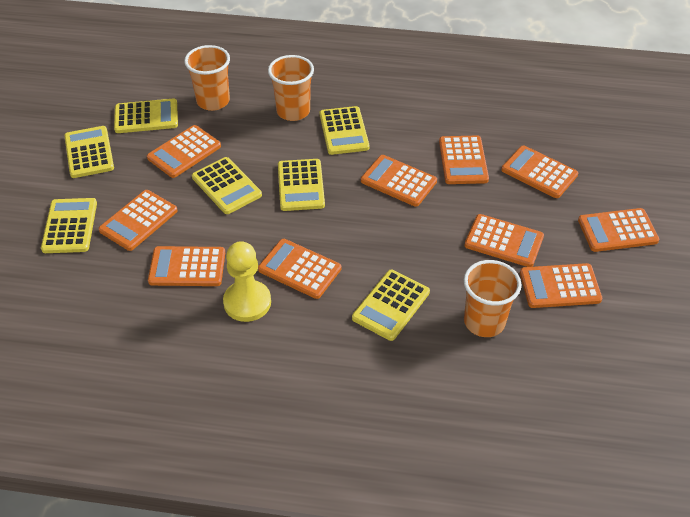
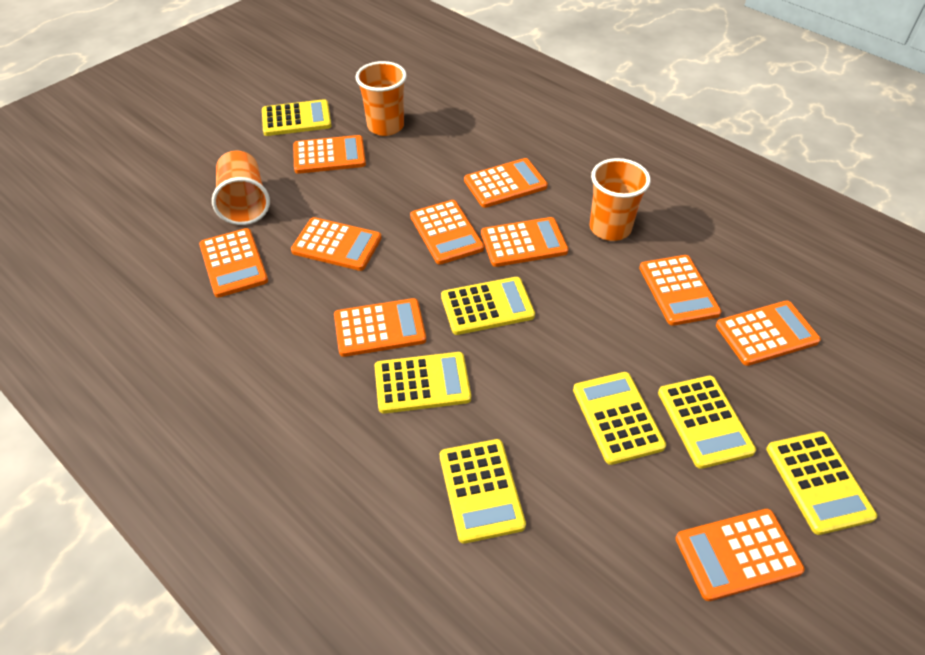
yellow pawn: [223,241,271,322] = 1 -> none = 0

